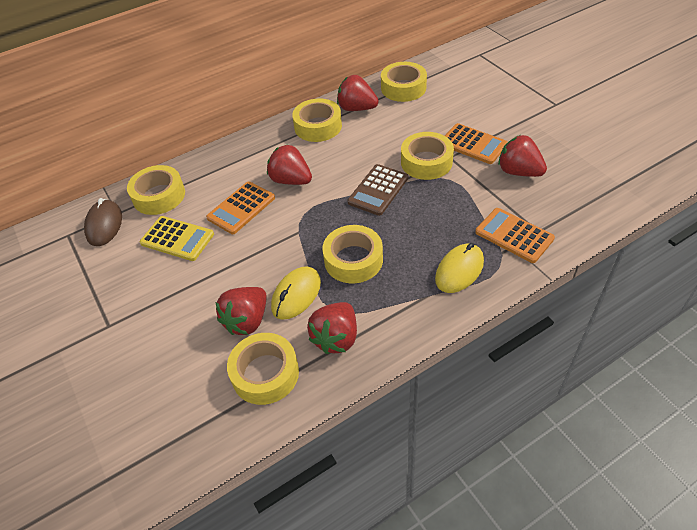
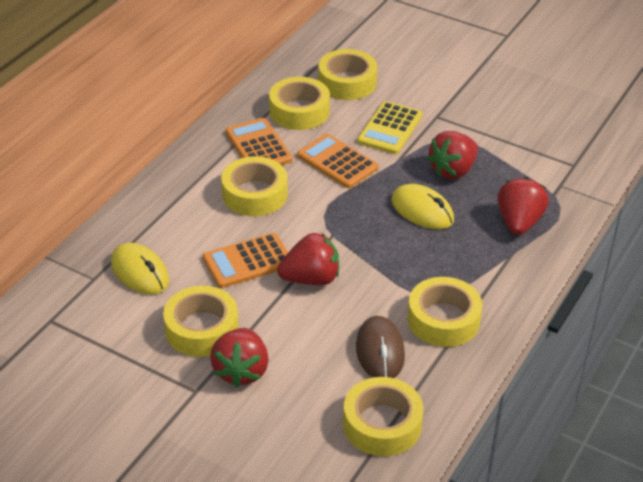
brown calculator: [347,164,408,216] = 1 -> none = 0
red strawberry: [216,287,267,335] [267,145,312,185] [307,302,357,354] [337,75,379,111] [498,135,547,177] = 5 -> [210,328,269,387] [277,233,339,285] [427,131,478,179] [497,177,549,235] = 4

